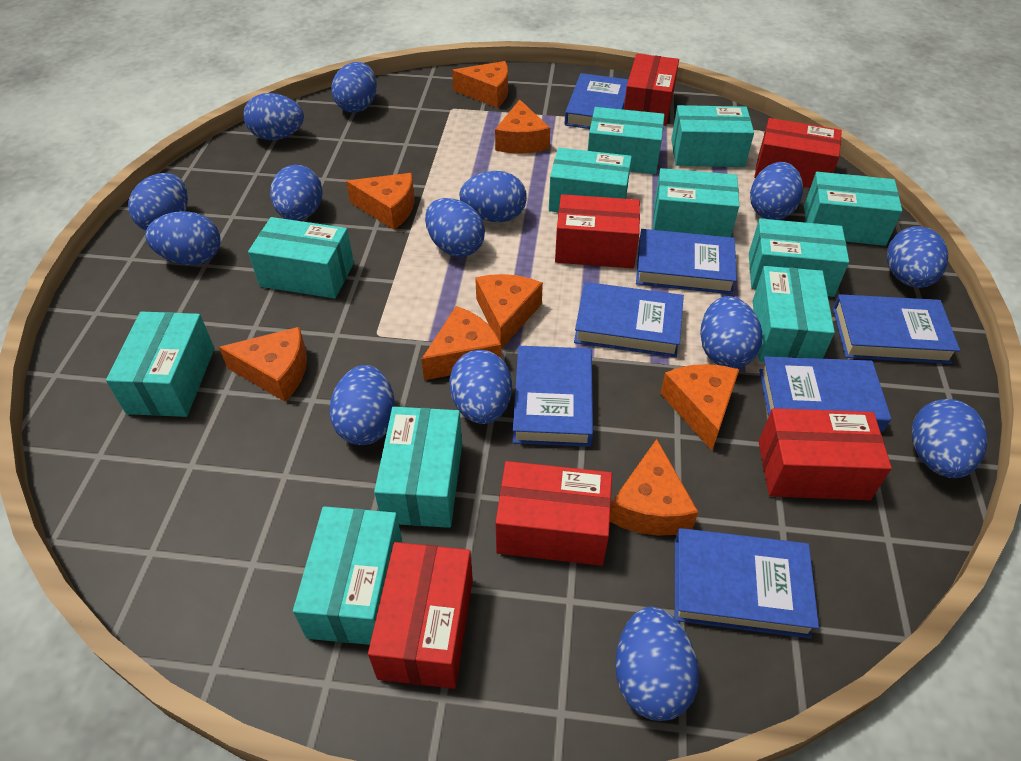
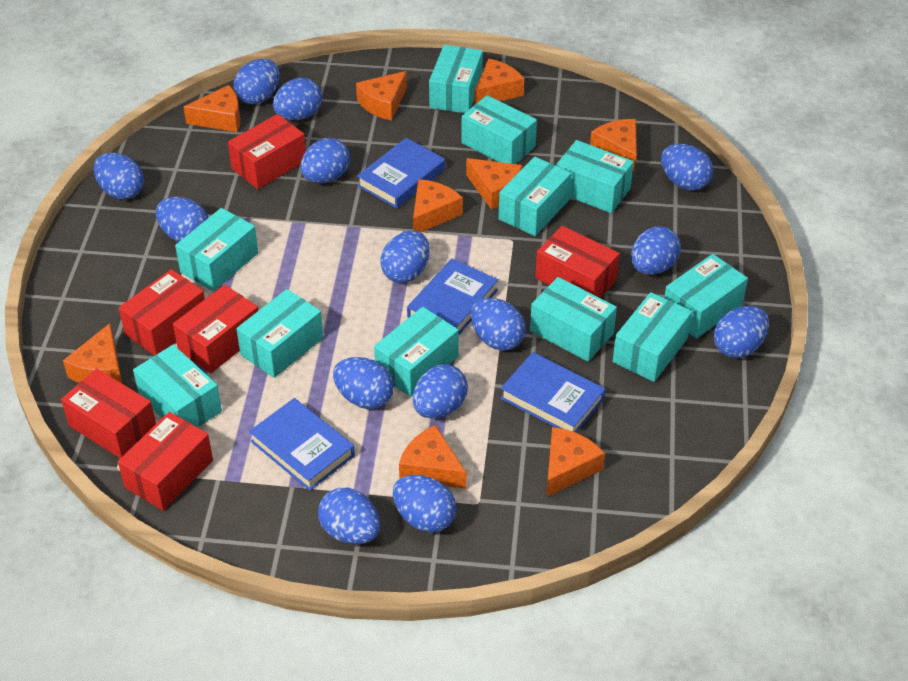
blue book: [513,346,593,447] [564,73,629,129] [574,282,684,357] [636,229,737,294] [675,528,819,639] [759,356,891,432] [833,294,960,364] = 7 -> [249,398,355,491] [357,138,445,209] [407,259,498,336] [500,352,605,433] = 4
orange cheese: [219,327,307,402] [346,173,415,230] [421,306,501,380] [452,61,508,108] [475,274,543,349] [495,100,550,154] [610,439,698,536] [660,364,739,450] = 8 -> [63,323,122,383] [183,85,240,132] [356,71,407,121] [399,425,466,489] [413,179,463,232] [466,158,522,210] [474,59,524,105] [546,427,605,497] [590,119,637,172] = 9

